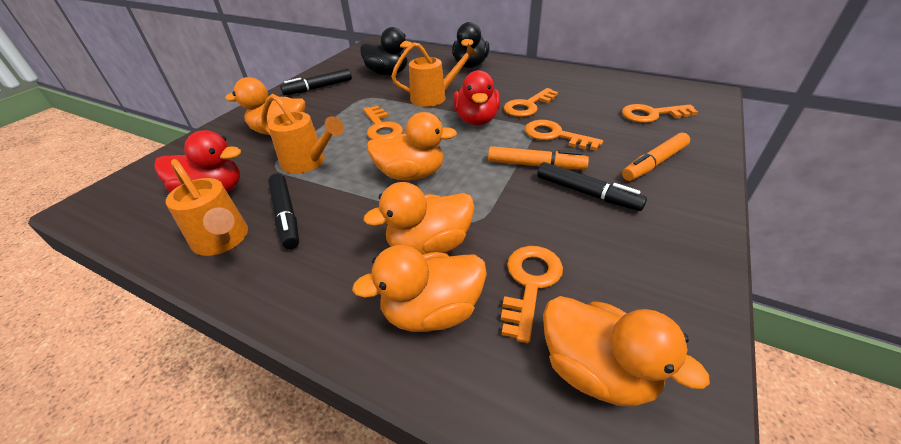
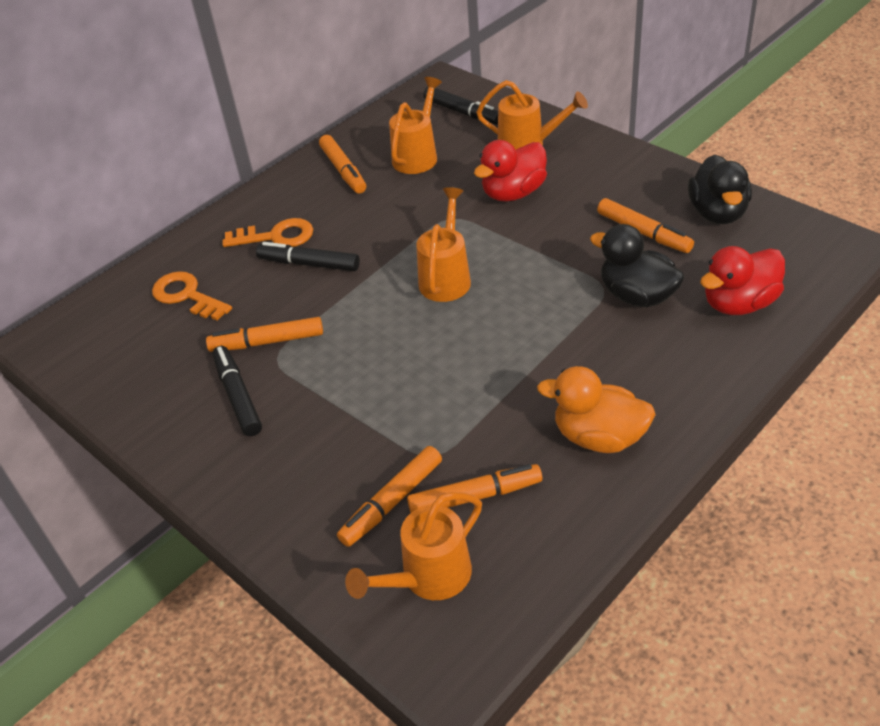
orange duck: [225,77,305,135] [352,245,487,332] [363,182,475,255] [367,112,457,181] [543,296,710,407] = 5 -> [537,366,655,453] = 1
orange key: [363,106,403,139] [501,246,563,343] [504,88,558,117] [525,120,603,151] [622,104,698,123] = 5 -> [152,271,232,320] [222,218,313,247] = 2
orange marker: [488,146,589,170] [622,133,690,181] = 2 -> [206,317,323,352] [319,135,366,193] [337,446,442,547] [407,464,542,513] [597,198,694,253] = 5
orange watering can: [165,159,248,256] [261,94,344,174] [391,42,478,107] = 3 -> [345,492,482,600] [389,77,442,174] [416,187,471,302] [476,80,588,150] = 4

